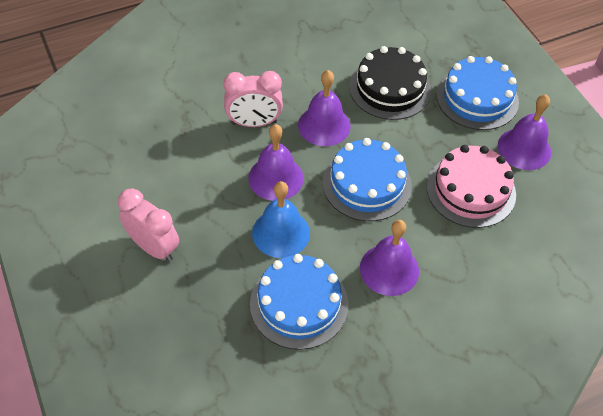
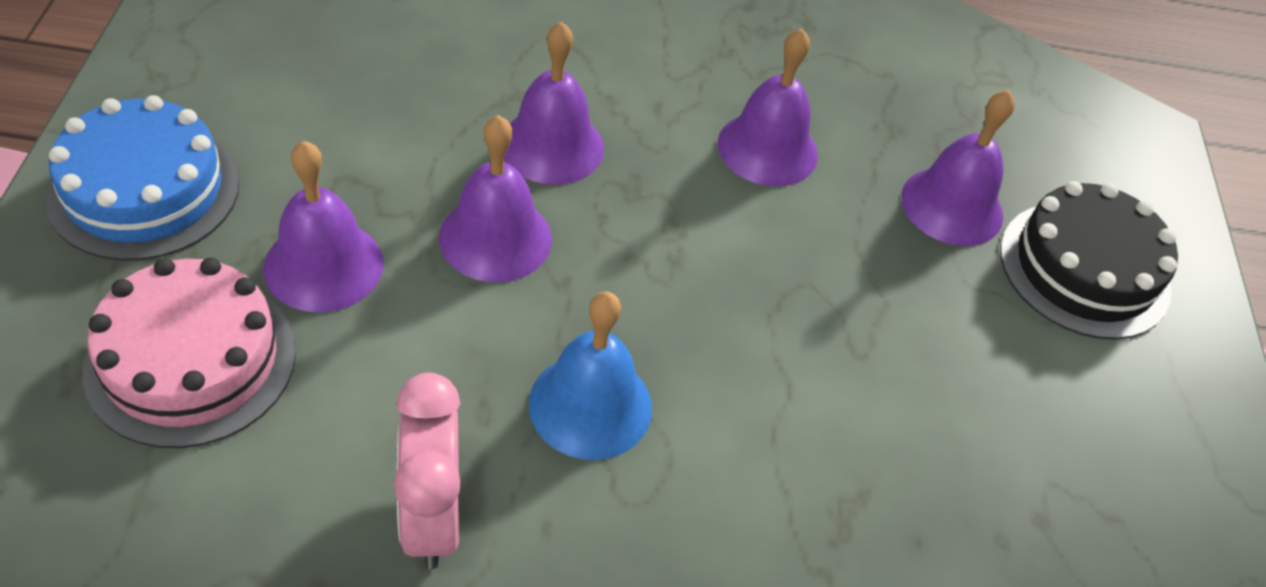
blue cake: [250,254,348,350] [323,138,412,221] [436,56,519,130] = 3 -> [45,95,240,261] = 1
pink clock: [118,189,179,262] [223,71,283,127] = 2 -> [394,373,461,569] = 1
purple bell: [248,124,304,201] [298,70,351,146] [360,220,419,296] [498,94,551,170] = 4 -> [263,141,383,312] [439,115,552,282] [504,22,604,185] [718,28,818,186] [901,90,1015,246] = 5

